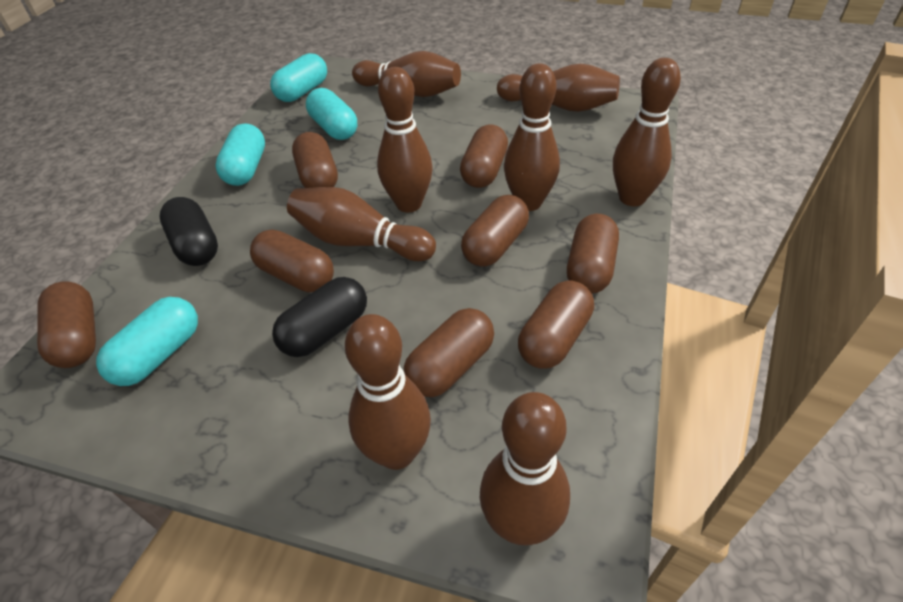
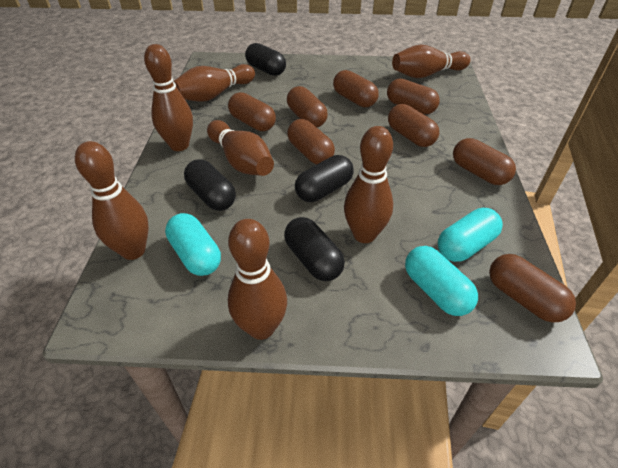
black capsule: [160,197,218,266] [272,277,367,357] = 2 -> [184,160,236,211] [245,43,286,76] [284,217,345,281] [295,155,353,202] = 4
brown bowling pin: [287,187,436,261] [345,314,431,470] [352,51,461,97] [377,67,432,212] [480,392,570,545] [497,64,620,112] [504,64,560,211] [613,58,681,206] = 8 -> [75,141,149,260] [144,44,193,151] [173,64,255,102] [207,120,274,176] [228,219,287,340] [344,126,393,243] [392,45,470,78] = 7
turquoise capsule: [96,297,198,386] [215,123,265,186] [270,53,327,102] [306,88,357,140] = 4 -> [165,213,221,276] [405,246,478,316] [438,208,503,262] = 3

